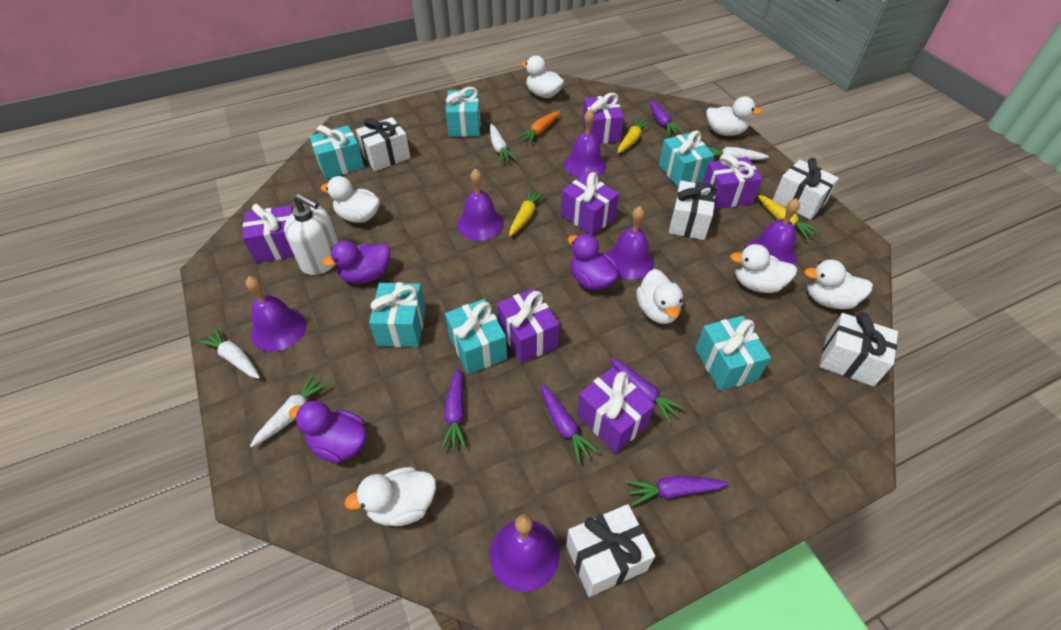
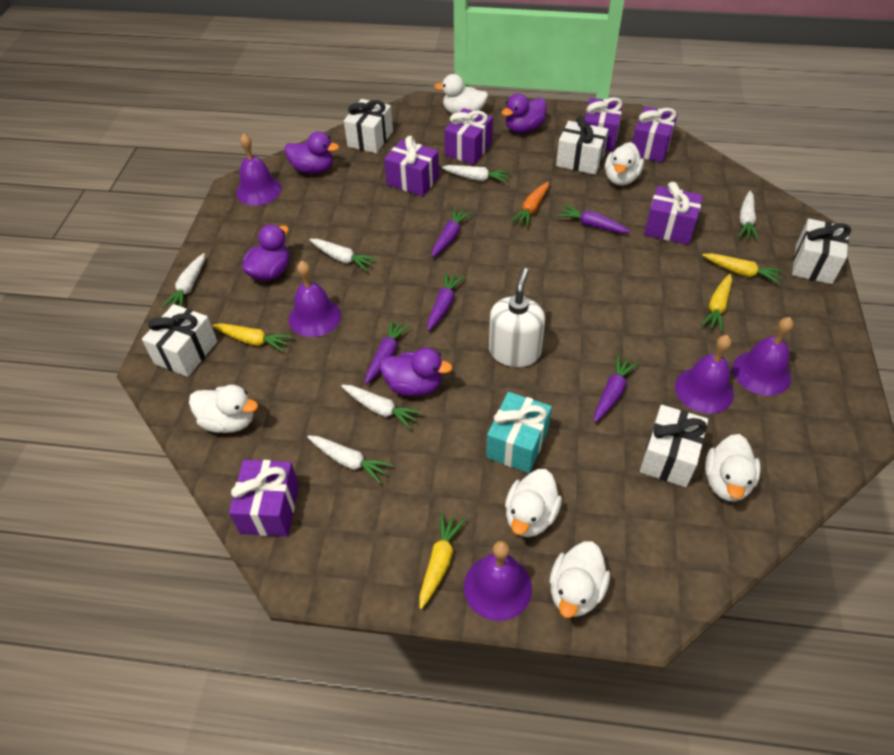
purple bell: [246,276,306,352] [457,168,504,241] [490,514,559,592] [564,110,606,178] [606,206,654,280] [747,198,800,265] = 6 -> [236,133,282,206] [289,261,341,337] [464,541,532,621] [675,335,734,414] [733,317,794,396] = 5
purple duck: [289,401,367,463] [322,241,390,284] [568,234,618,290] = 3 -> [242,225,290,281] [285,131,339,174] [380,348,453,396] [502,93,546,133] = 4
turquoise gift: [309,125,364,179] [369,282,426,347] [445,299,507,374] [446,87,481,137] [659,130,714,187] [695,316,771,391] = 6 -> [486,392,552,473] = 1
white carrot: [197,327,260,379] [250,373,330,447] [490,124,517,163] [707,147,769,160] = 4 -> [162,253,205,308] [307,436,392,483] [309,239,377,272] [341,385,422,430] [441,165,511,183] [738,191,759,240] = 6
white duck: [321,176,380,223] [344,467,436,526] [521,55,564,98] [637,269,683,324] [706,96,762,136] [730,244,797,293] [804,260,873,309] = 7 -> [189,385,258,433] [434,74,488,114] [505,469,562,537] [550,541,610,618] [605,142,644,186] [705,434,761,502] = 6
yellow carrot: [509,188,546,236] [618,118,651,153] [757,195,820,240] = 3 -> [213,323,292,352] [419,512,466,609] [701,274,732,332] [702,253,783,284] = 4

